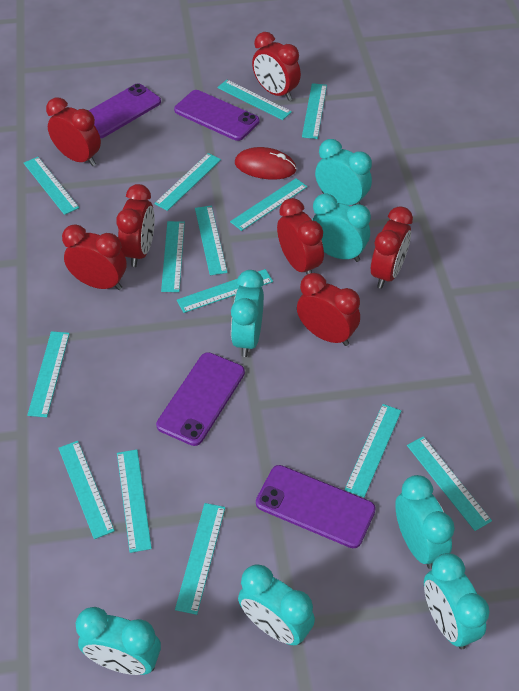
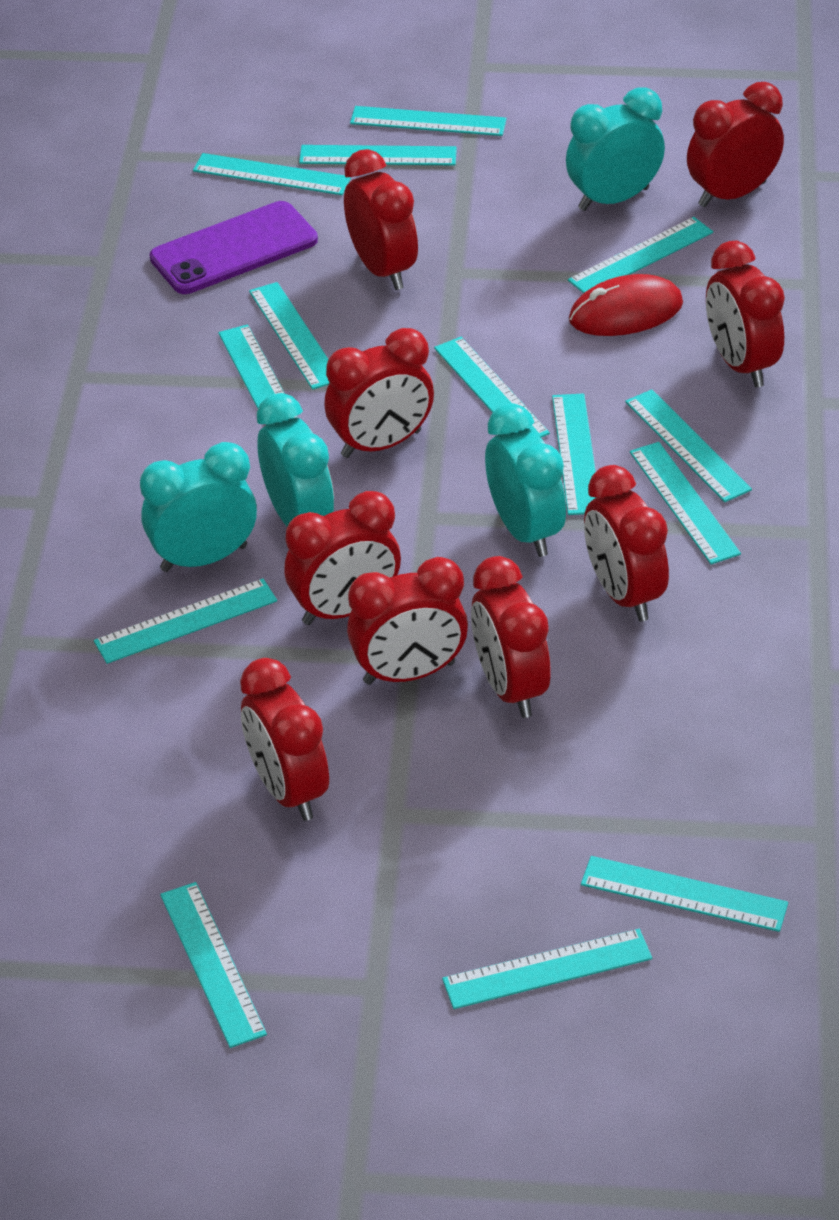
purple phone: [89,83,161,138] [156,352,245,446] [174,90,259,141] [256,465,376,548] = 4 -> [150,201,318,294] = 1
red clock: [46,98,101,166] [62,224,126,290] [116,184,155,267] [252,32,301,101] [277,198,324,274] [297,273,360,346] [371,206,413,289] = 7 -> [240,658,329,821] [284,491,401,625] [324,328,434,458] [344,149,418,290] [347,557,468,685] [471,556,551,718] [584,465,669,622] [687,82,784,207] [706,241,785,388] = 9
turquoise clock: [76,607,161,675] [231,270,264,357] [238,564,315,645] [312,194,371,262] [315,139,372,205] [395,475,455,569] [424,553,490,649] = 7 -> [140,442,257,572] [257,393,334,527] [485,403,566,557] [566,87,665,211] = 4

